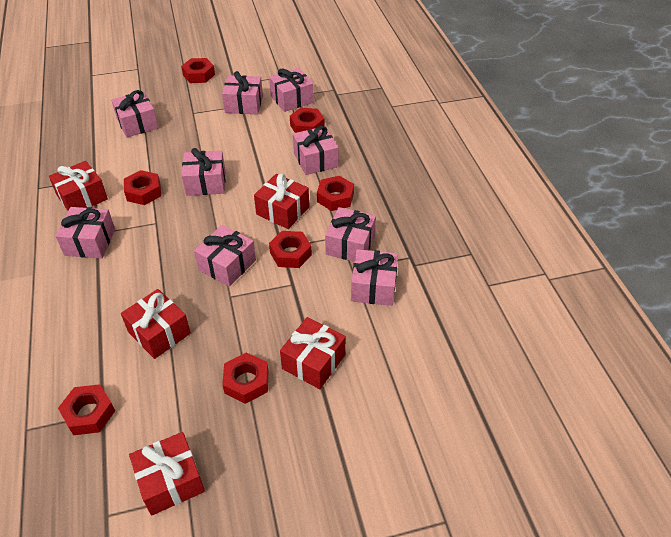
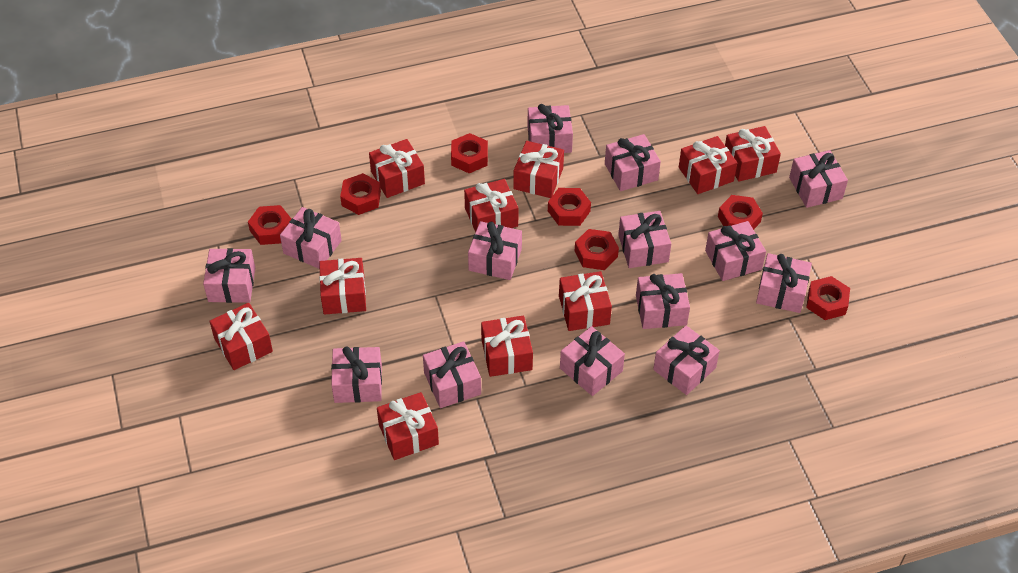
pink gift: [56,207,115,258] [111,90,159,137] [182,148,225,196] [194,225,256,287] [222,71,263,115] [269,68,314,112] [293,126,338,175] [325,207,376,262] [351,249,398,306] = 9 -> [203,248,255,303] [280,207,342,269] [331,346,382,403] [423,341,481,408] [468,221,522,280] [527,104,573,153] [560,326,625,396] [605,134,661,191] [618,211,671,268] [636,273,690,329] [653,325,720,395] [705,221,766,281] [756,253,812,313] [789,150,848,208] = 14
red gift: [49,161,108,211] [121,289,191,359] [129,432,205,516] [254,174,309,229] [280,317,346,389] = 5 -> [210,303,273,370] [319,258,366,315] [369,139,425,198] [377,392,439,460] [464,179,519,232] [481,316,533,377] [513,141,564,198] [559,271,612,331] [679,136,737,194] [725,126,781,182] = 10

